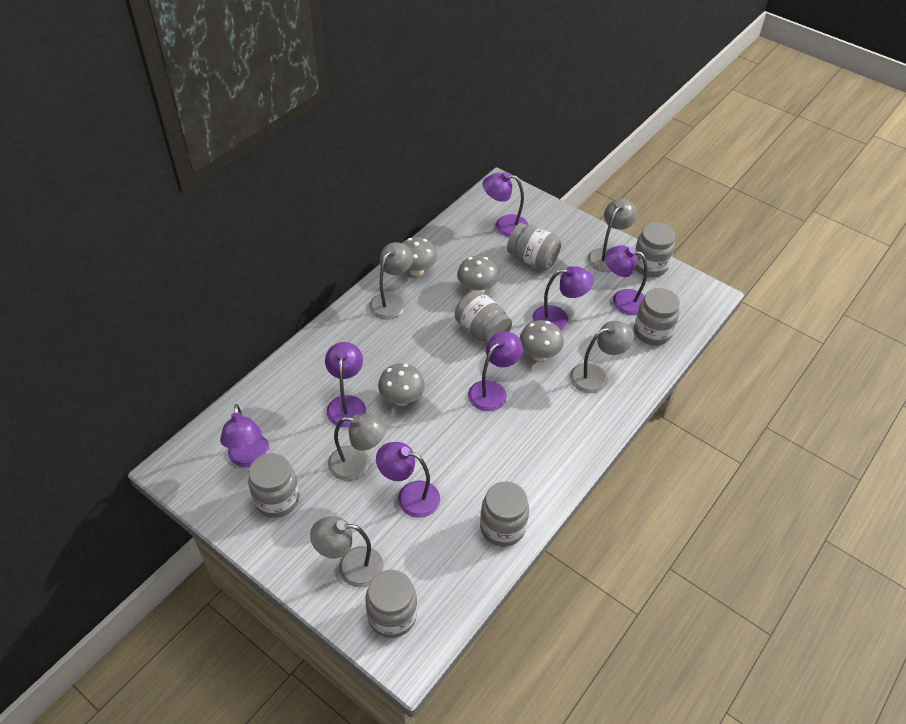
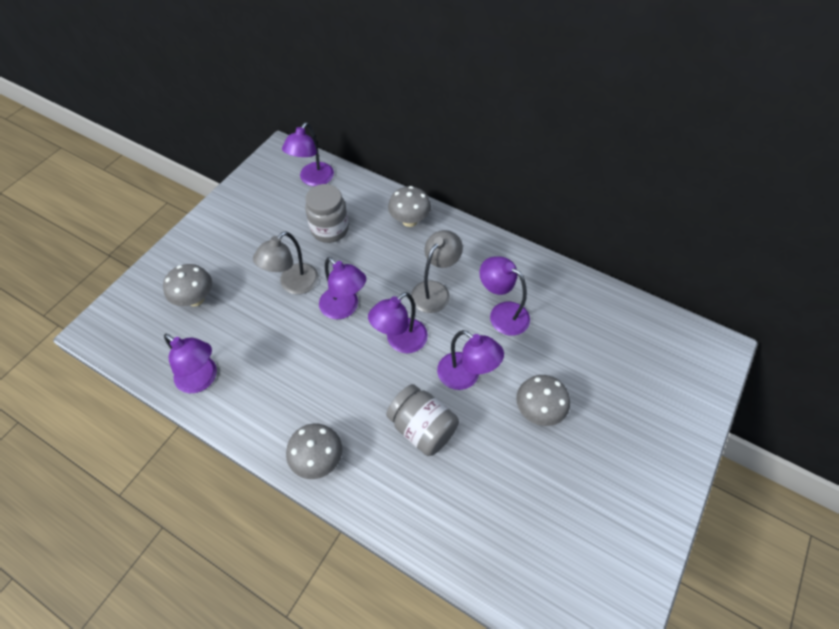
grey jar: [248,453,299,518] [366,570,417,638] [455,290,512,344] [480,481,529,547] [507,223,562,271] [634,288,680,345] [635,222,675,277] = 7 -> [305,184,349,243] [386,384,459,456] = 2
grey lamp: [310,516,384,587] [328,413,387,481] [369,242,413,319] [570,321,634,393] [587,198,637,272] = 5 -> [253,231,319,294] [411,230,463,313] = 2
purple lamp: [220,404,269,467] [325,342,366,428] [376,442,440,518] [468,332,523,411] [483,172,529,237] [532,266,594,330] [605,245,648,315] = 7 -> [164,334,217,393] [282,123,334,186] [319,257,366,320] [368,292,428,353] [437,330,504,390] [480,256,530,336] = 6

